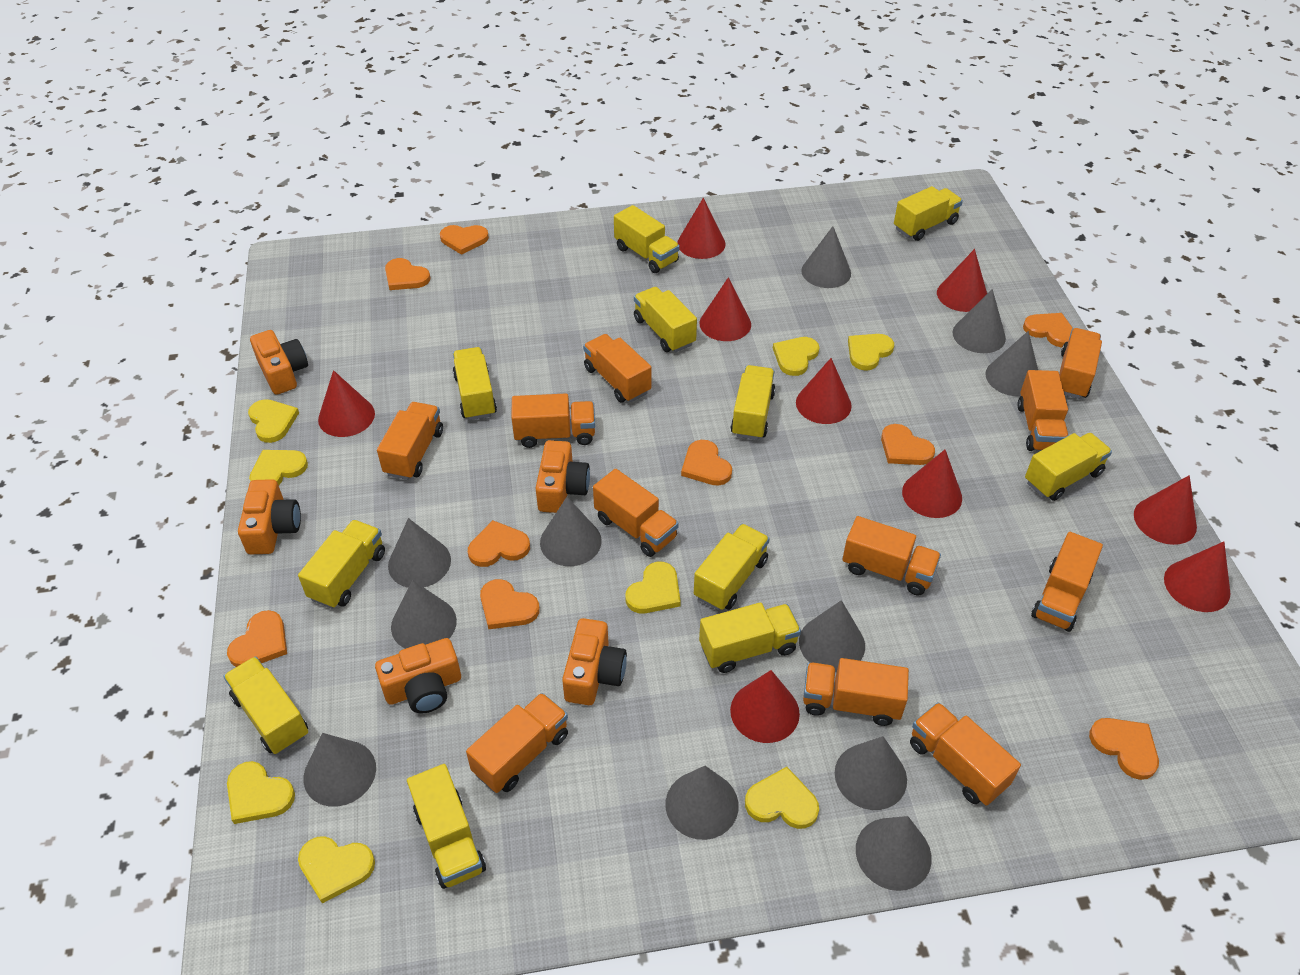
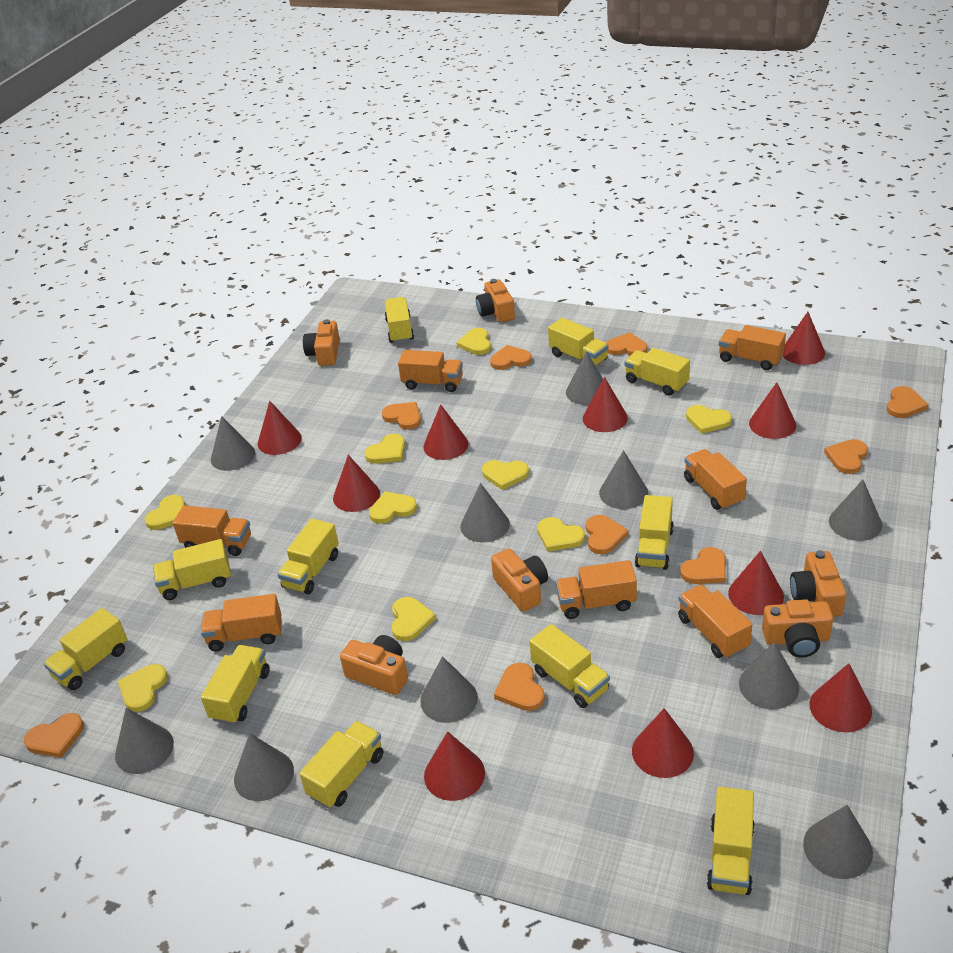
grey cone: [303,733,376,807] [388,518,451,588] [391,580,457,649] [540,497,602,566] [665,766,739,840] [799,600,865,672] [801,226,851,288] [835,736,907,810] [856,816,932,891] [952,289,1006,353] [985,331,1038,397] = 11 -> [115,708,174,774] [211,416,255,471] [234,733,294,801] [420,656,478,723] [461,483,510,543] [566,351,603,405] [599,450,648,509] [739,641,799,710] [803,805,873,879] [829,480,882,541] = 10
orange camera: [238,479,301,554] [250,330,308,395] [375,638,461,714] [536,440,590,513] [562,618,627,705] = 5 -> [303,319,340,366] [340,635,408,695] [476,279,515,323] [491,548,548,612] [762,599,833,658] [790,550,846,617] = 6
orange truck: [377,402,443,480] [466,693,568,793] [511,394,595,448] [583,334,651,403] [593,469,679,557] [803,658,909,726] [842,516,941,595] [910,702,1021,806] [1017,370,1068,451] [1031,532,1103,632] [1059,328,1102,399] = 11 -> [173,505,251,556] [201,594,282,651] [398,350,463,392] [556,560,637,619] [678,585,752,659] [684,449,747,510] [719,325,786,370] = 7
red cone: [318,370,375,437] [677,198,726,259] [699,277,751,341] [730,670,800,743] [796,358,852,424] [902,450,962,518] [937,249,987,312] [1134,475,1197,545] [1164,542,1230,612] = 9 -> [258,401,302,455] [333,455,380,512] [423,404,469,460] [424,731,485,801] [583,377,628,432] [632,708,694,778] [728,551,784,615] [749,382,796,439] [783,312,825,365] [810,663,872,733] = 10
yellow heart: [227,761,295,824] [248,399,299,443] [249,450,308,485] [298,836,375,904] [626,561,681,613] [745,767,819,829] [773,337,820,376] [848,334,894,371] = 8 -> [118,664,168,712] [145,495,185,530] [364,433,405,464] [369,491,417,524] [391,597,436,641] [456,328,491,355] [482,460,529,490] [537,517,585,552] [686,405,732,434] = 9

